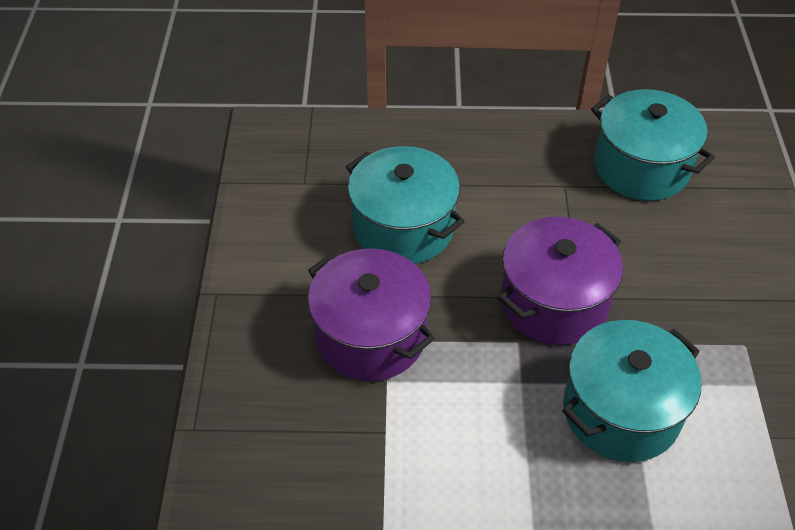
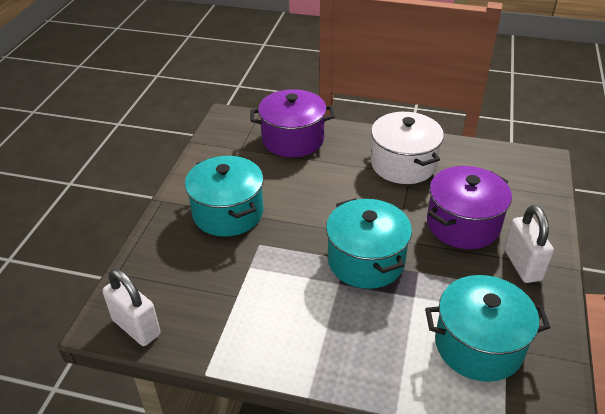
white padlock: none = 0 -> [102,269,160,346] [504,205,554,283] = 2
white pot: none = 0 -> [371,112,444,184] = 1

